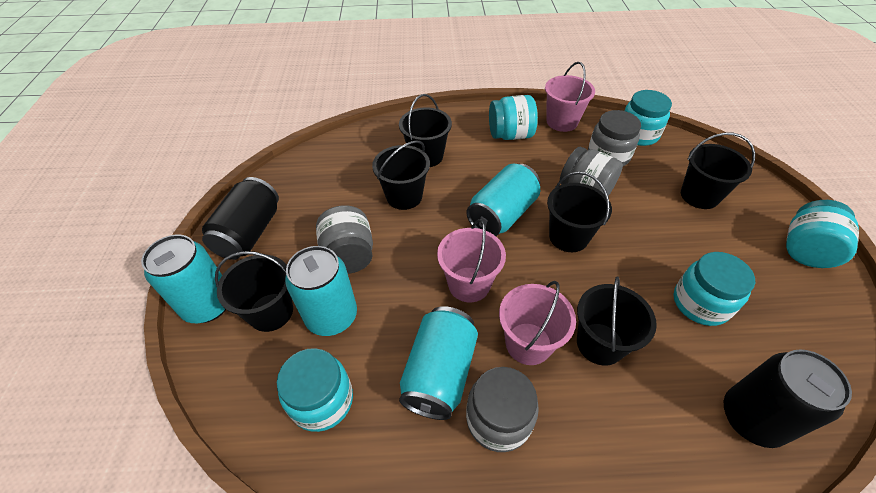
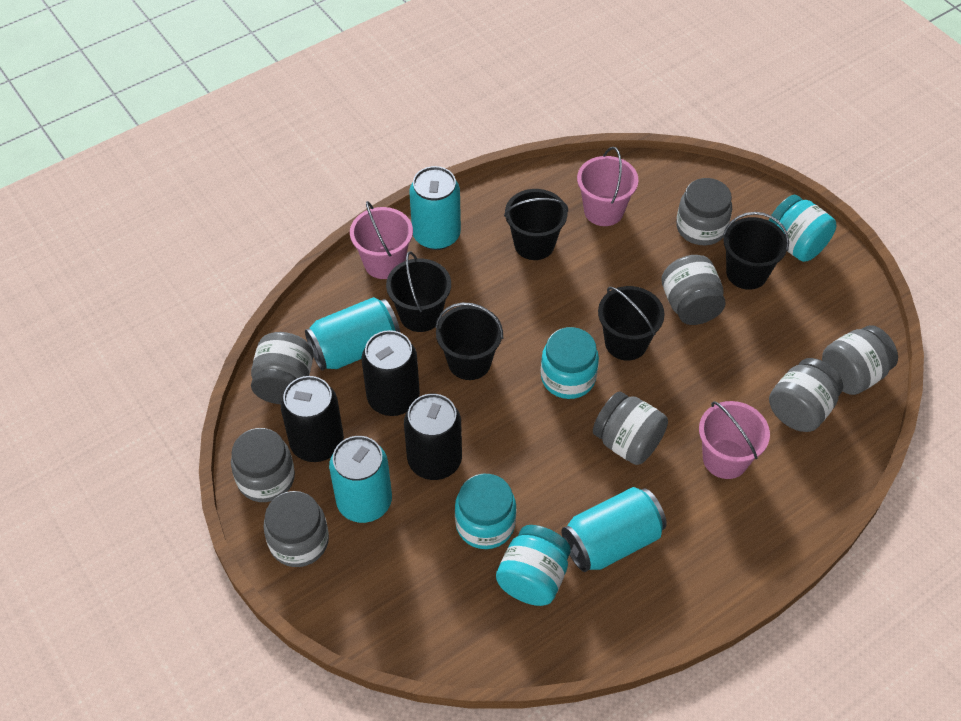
black bucket: [215,251,293,332] [372,140,430,210] [399,94,452,167] [547,172,612,252] [577,276,657,366] [681,133,755,209] = 6 -> [386,251,451,332] [435,303,503,380] [504,189,568,260] [598,286,665,361] [723,212,789,290] = 5
black can: [202,177,279,260] [724,349,852,448] = 2 -> [281,376,344,462] [362,330,420,416] [404,394,462,480] = 3
grey jar: [316,205,373,274] [466,367,539,452] [560,147,623,196] [588,110,641,166] = 4 -> [231,428,295,502] [251,332,314,404] [263,491,329,567] [593,391,668,465] [661,255,726,325] [676,178,732,245] [769,358,843,432] [822,325,898,395] = 8
turquoise jar: [277,348,353,432] [489,95,538,140] [624,90,672,146] [674,252,755,326] [786,200,859,268] = 5 -> [455,474,517,549] [496,525,571,606] [541,327,599,399] [769,194,836,262] = 4

